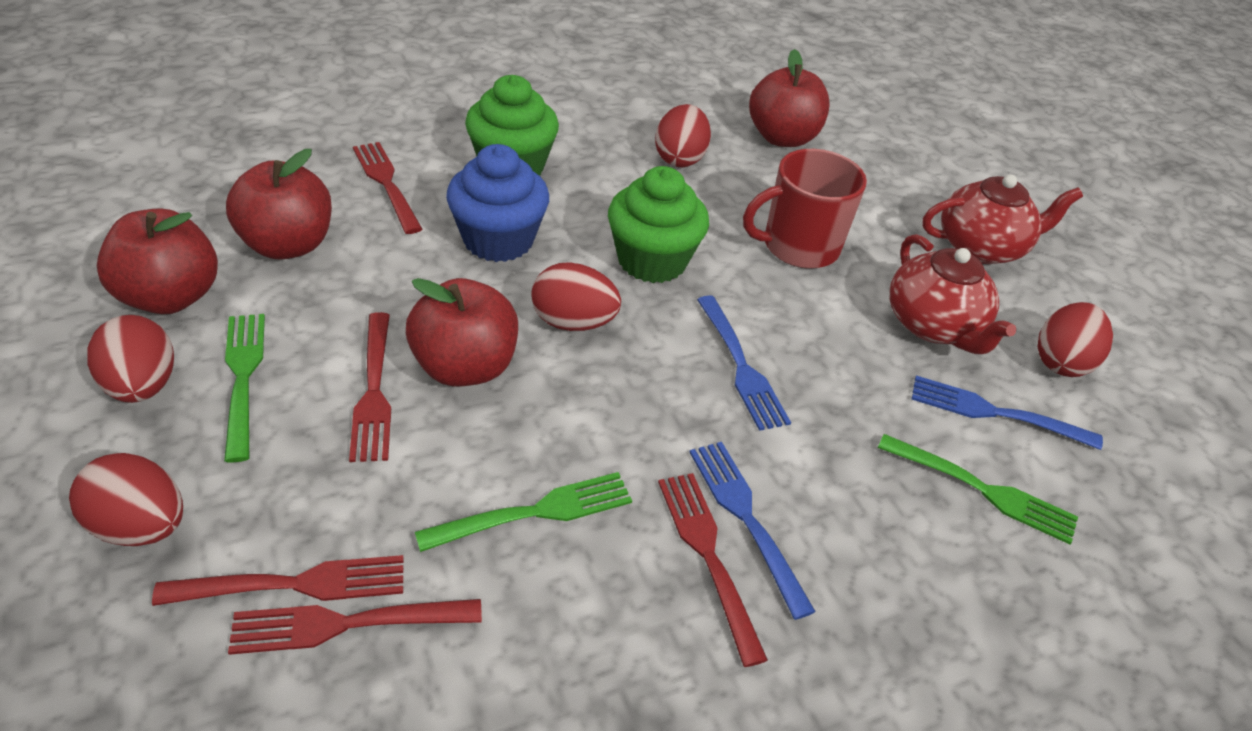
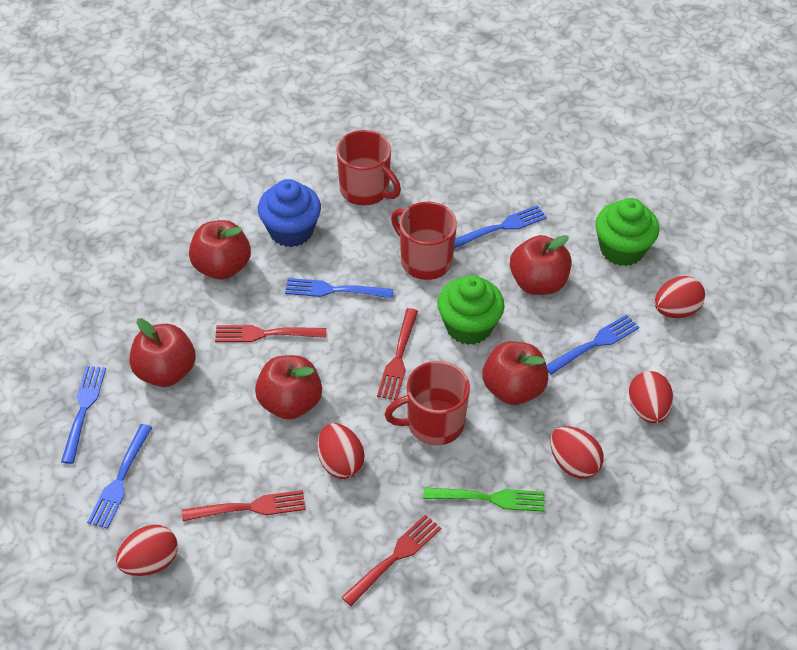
blue fork: [689,442,816,620] [697,295,791,431] [912,375,1103,450] = 3 -> [61,366,106,464] [87,424,152,529] [285,278,394,298] [454,205,547,249] [546,314,639,375] = 5
green fork: [224,314,265,462] [415,472,632,552] [878,434,1078,544] = 3 -> [423,487,545,512] = 1
red apple: [97,208,218,314] [226,149,332,260] [406,278,518,387] [749,49,829,147] = 4 -> [129,318,196,387] [189,220,251,280] [255,355,322,420] [482,341,548,405] [510,235,572,295] = 5
red fork: [152,555,403,606] [228,599,482,655] [349,312,391,462] [353,142,422,234] [658,473,768,667] = 5 -> [182,490,305,521] [215,325,326,342] [341,514,441,606] [377,308,418,400] = 4
red mug: [743,149,867,269] = 1 -> [336,130,401,205] [384,361,470,446] [391,202,457,280] = 3
red teapot: [889,234,1016,354] [922,174,1083,264] = 2 -> none = 0

